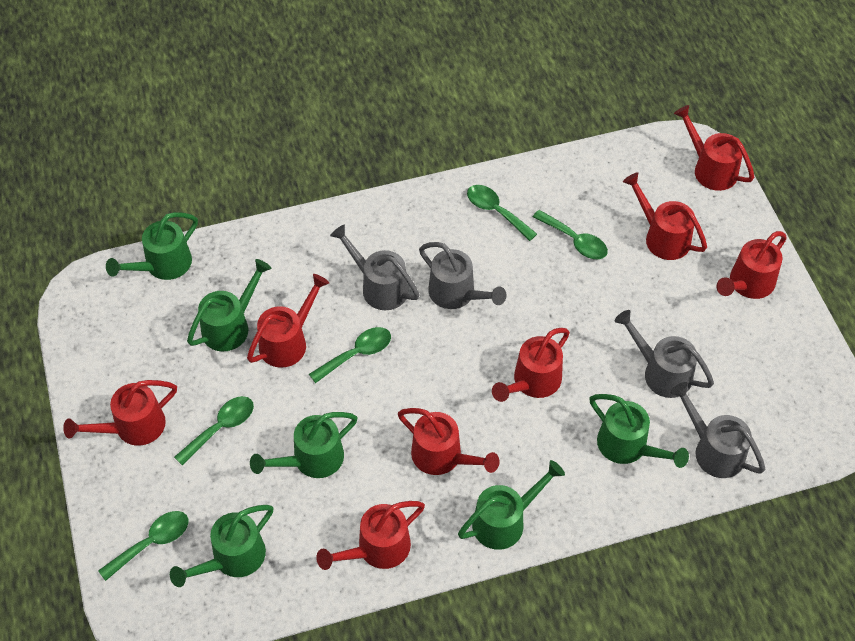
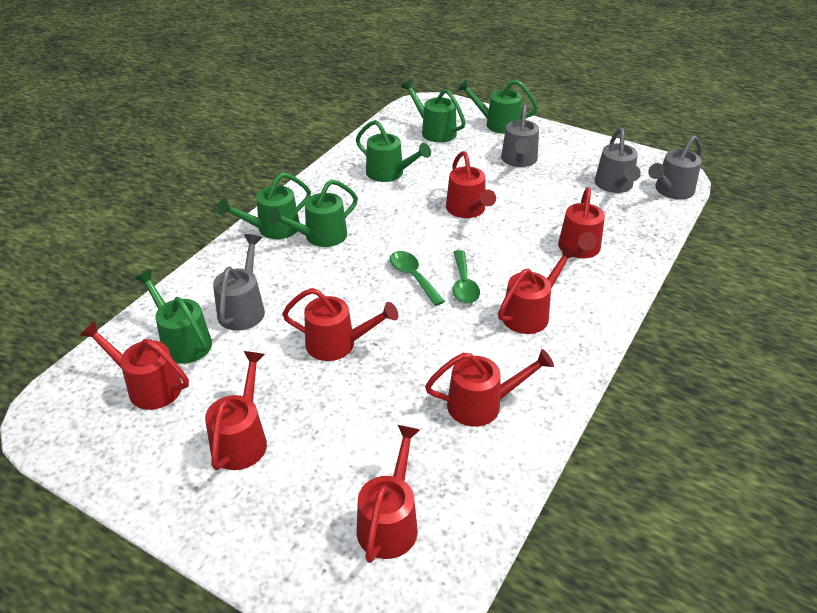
green spoon: [98,511,189,581] [174,396,254,466] [309,327,391,383] [467,185,537,241] [533,210,608,259] = 5 -> [390,251,445,306] [453,250,480,304] = 2

